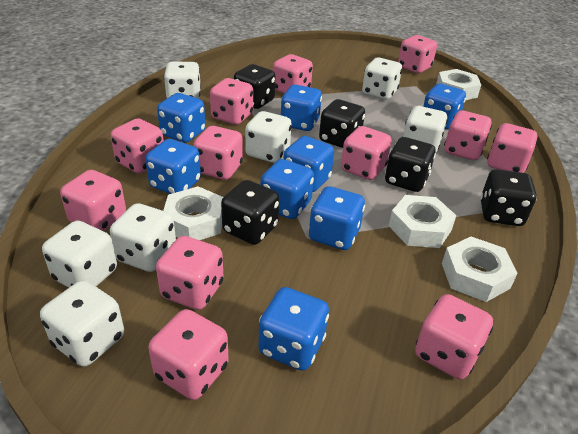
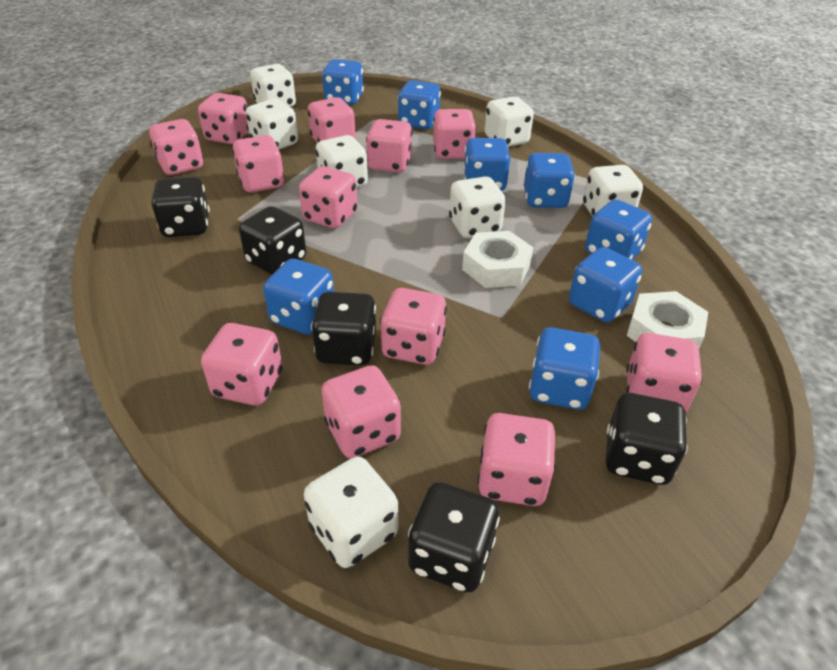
white nut: [163,186,223,240] [389,195,456,248] [436,69,481,100] [442,237,518,302] = 4 -> [462,231,534,288] [627,291,708,348] = 2

